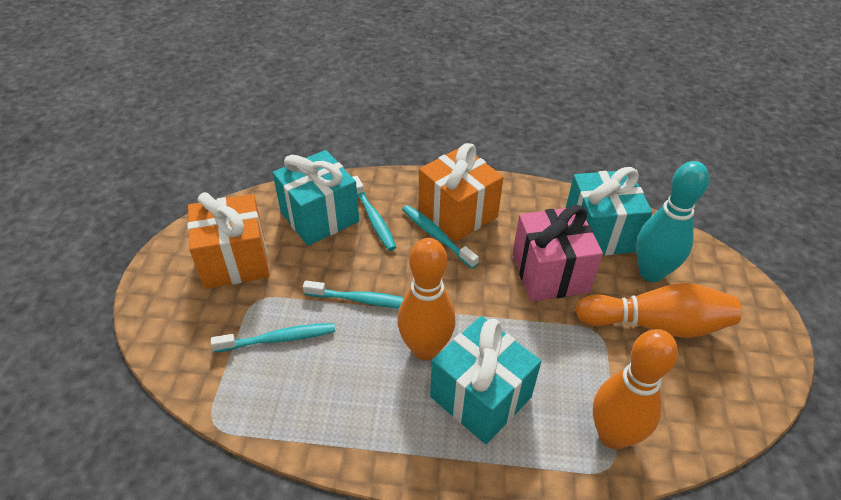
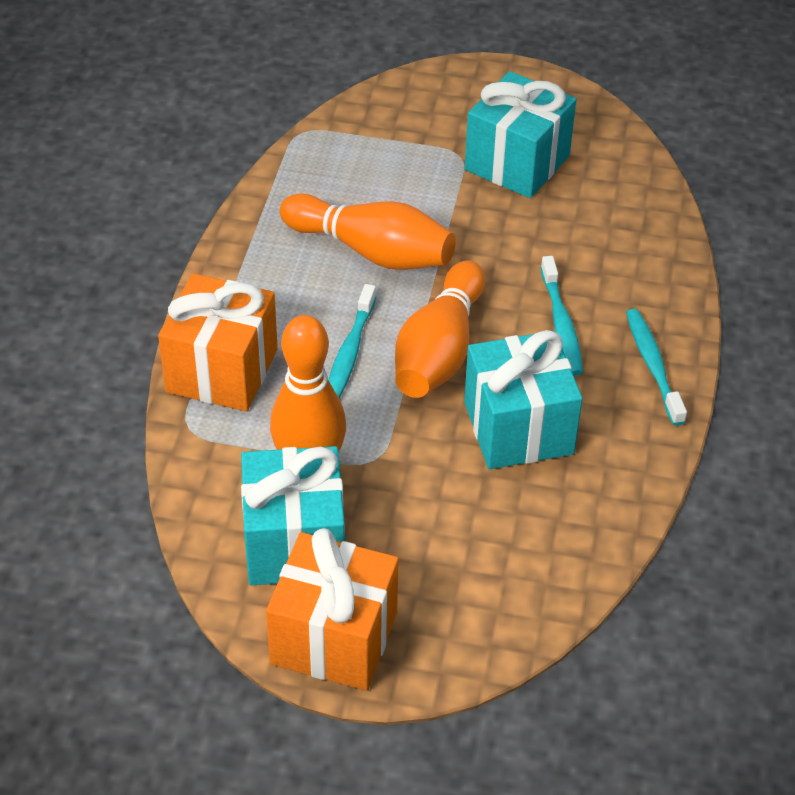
pink gift: [512,205,603,302] = 1 -> none = 0
turquoise bowling pin: [636,161,709,282] = 1 -> none = 0
turquoise toothbrush: [211,323,335,352] [303,281,404,309] [352,176,396,251] [402,205,479,269] = 4 -> [328,284,376,398] [541,256,583,375] [626,309,687,426] = 3

